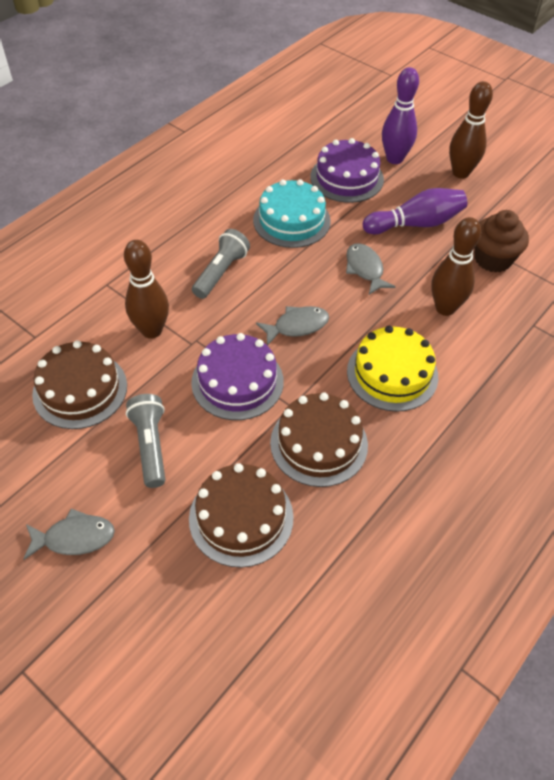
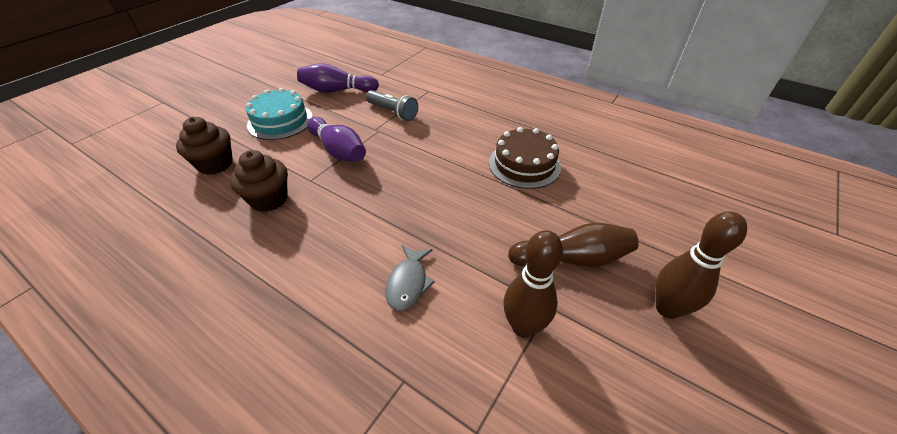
brown cake: [32,340,127,429] [189,463,294,568] [270,392,368,487] = 3 -> [489,127,561,189] = 1
brown cupcake: [474,210,529,273] = 1 -> [176,117,233,175] [230,150,288,212] = 2
grey fish: [23,509,115,560] [256,306,329,346] [346,243,396,295] = 3 -> [385,245,435,311] = 1
grey flashlight: [126,394,165,488] [192,229,250,299] = 2 -> [366,90,418,121] = 1
purple cake: [191,333,284,420] [310,138,384,203] = 2 -> none = 0
yellow cake: [347,326,438,412] = 1 -> none = 0

